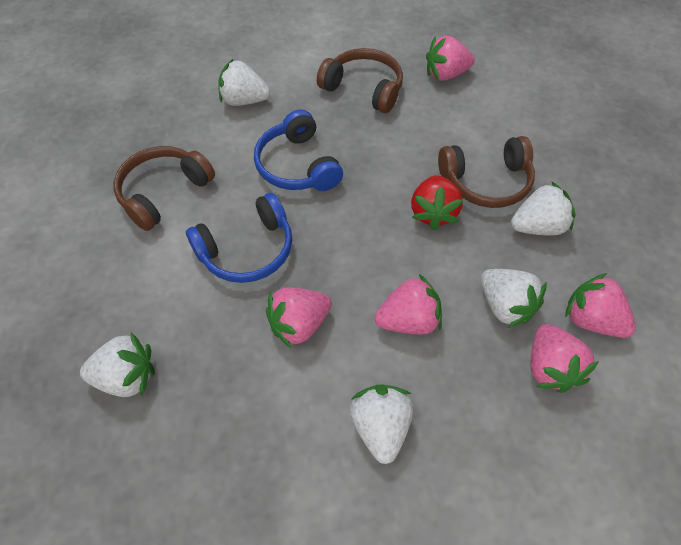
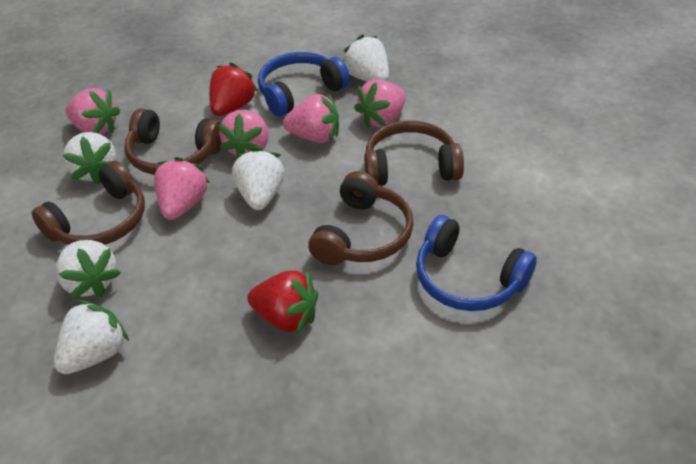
brown headphones: [113,146,215,231] [317,48,403,113] [438,136,535,208] = 3 -> [32,161,145,245] [124,108,222,175] [308,171,414,265] [364,121,464,186] = 4
red strawberry: [411,175,463,230] = 1 -> [209,62,258,116] [247,270,318,335] = 2

